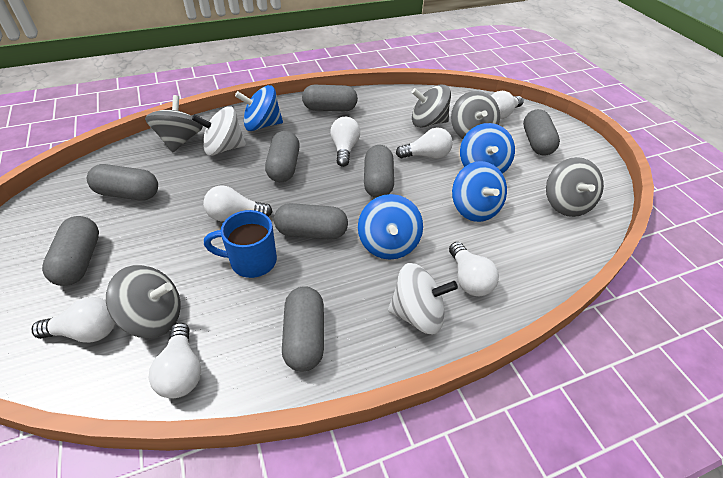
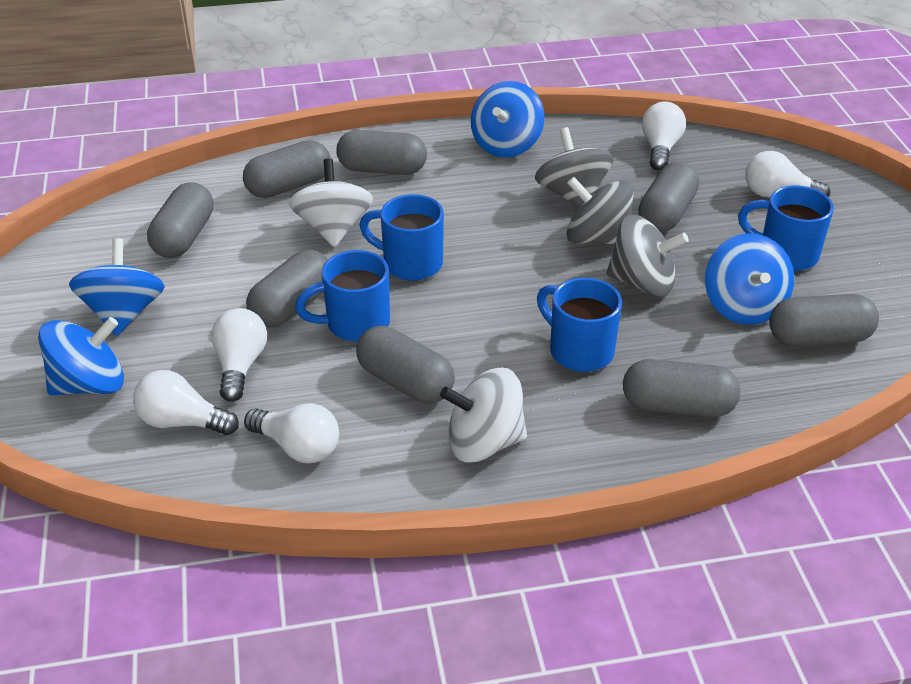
blue mug: [204,210,277,278] = 1 -> [295,250,390,342] [359,194,444,281] [537,278,622,372] [738,185,834,271] = 4
grey spinning top: [106,265,181,338] [145,95,203,152] [412,84,451,128] [451,91,500,139] [546,157,604,217] = 5 -> [535,127,614,207] [566,177,634,245] [607,215,689,297] = 3
white light bulb: [32,297,115,343] [148,323,201,398] [203,185,273,221] [330,117,360,167] [396,128,453,159] [449,242,499,296] [491,91,524,119] = 7 -> [133,370,239,435] [211,308,267,402] [244,403,339,464] [642,102,686,170] [745,151,830,197] = 5

